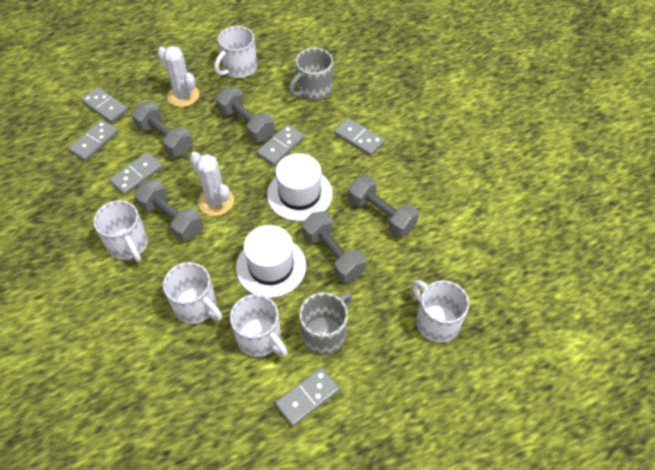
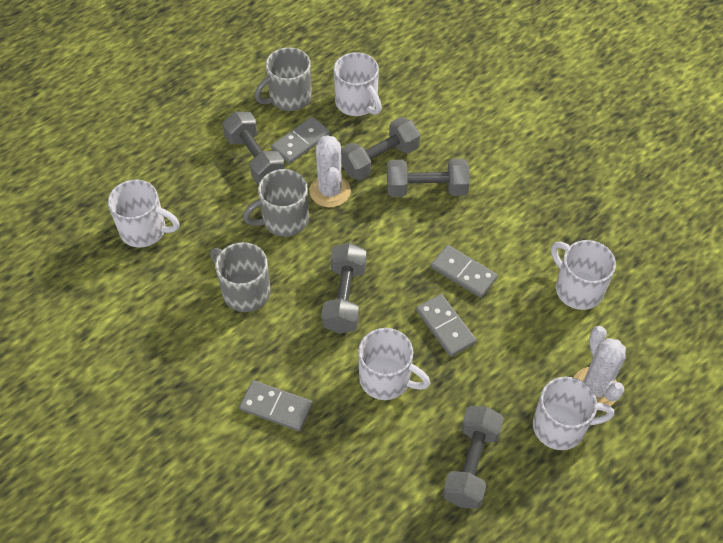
grey domino: [68,120,119,161] [81,87,128,123] [109,152,163,195] [256,124,305,166] [275,367,340,427] [334,118,385,156] = 6 -> [239,380,313,431] [271,117,330,164] [416,294,476,357] [431,245,498,298] = 4
grey mug: [289,48,333,101] [299,292,352,355] = 2 -> [210,242,271,312] [243,169,309,237] [255,47,312,111] = 3
white hat: [236,225,306,298] [267,153,333,221] = 2 -> none = 0

